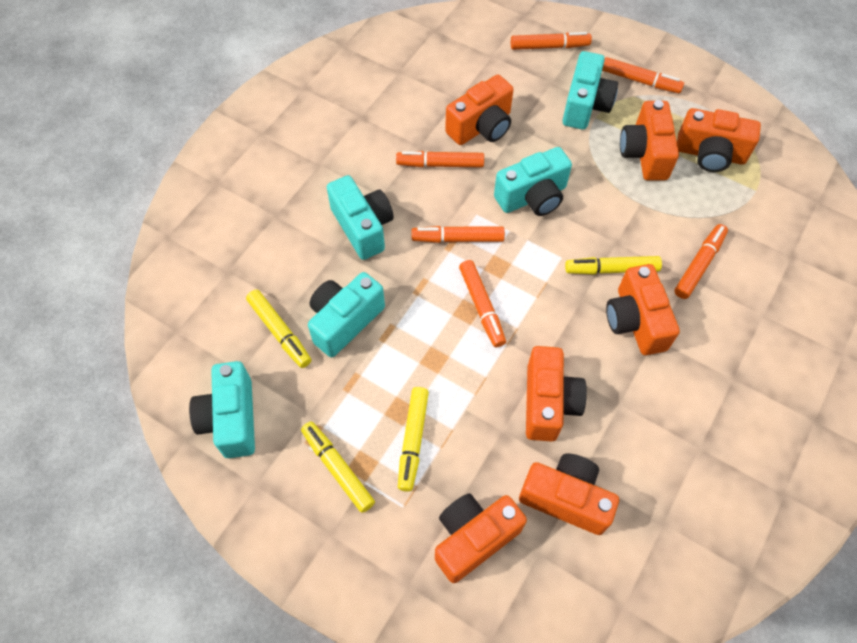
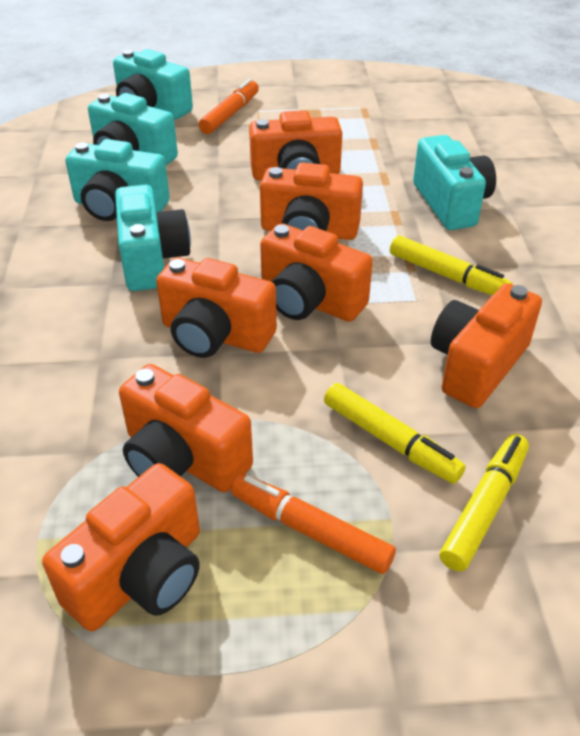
orange marker: [396,151,484,168] [412,226,505,243] [459,260,506,347] [511,32,592,50] [602,57,684,93] [674,224,728,299] = 6 -> [199,79,259,134] [231,474,396,574] = 2
yellow marker: [246,290,311,368] [301,421,375,513] [398,387,429,492] [565,256,662,275] = 4 -> [324,383,466,484] [390,235,512,295] [440,434,529,572] = 3

